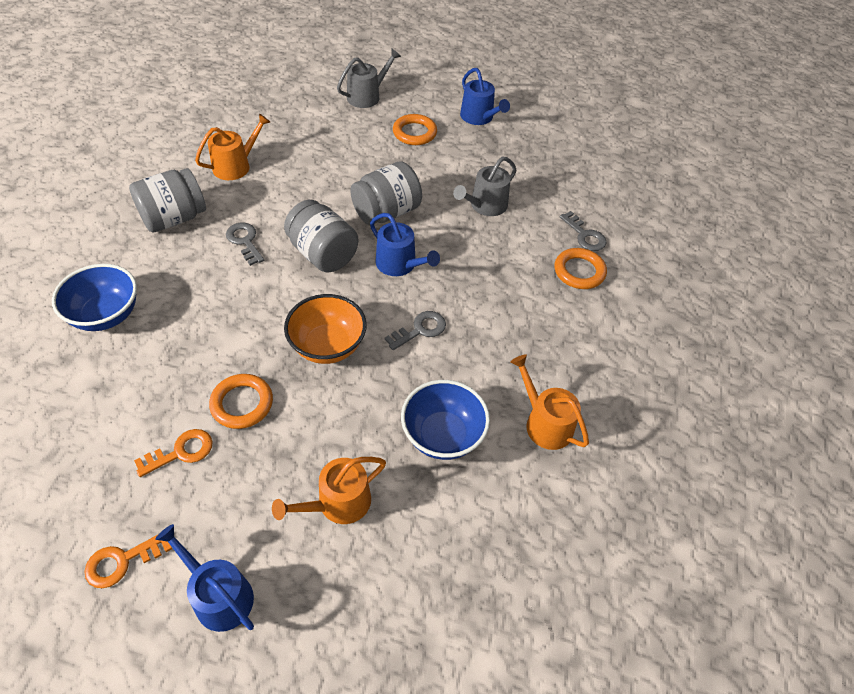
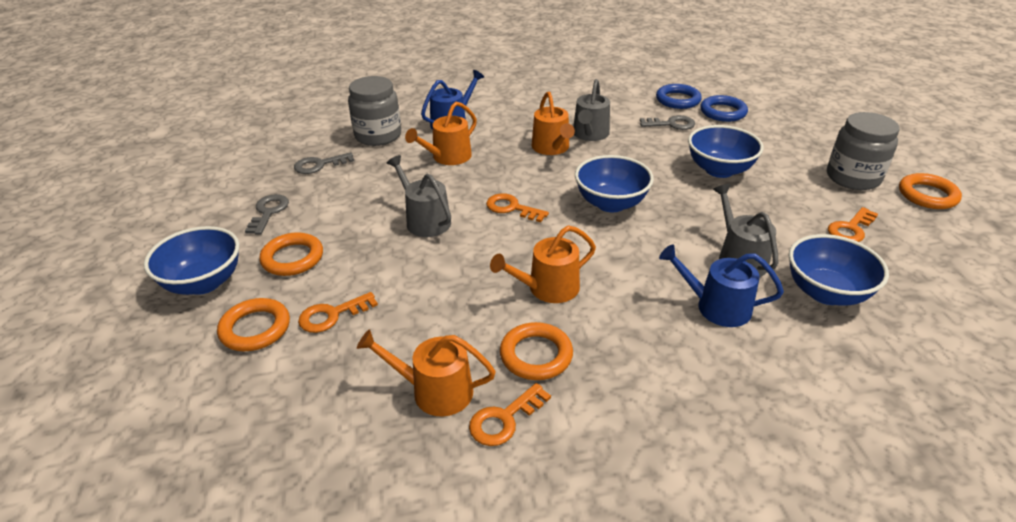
blue bowl: [52,264,137,331] [401,380,490,460] = 2 -> [144,226,240,295] [575,155,654,212] [688,125,764,178] [789,234,889,306] = 4
blue ring: none = 0 -> [656,84,702,109] [700,95,748,122] = 2
blue watering can: [155,524,254,632] [370,213,440,276] [460,68,510,125] = 3 -> [421,70,484,130] [659,245,784,327] = 2
grey jar: [129,168,206,232] [284,200,358,273] [350,161,422,225] = 3 -> [348,76,401,146] [827,112,900,190] = 2
grey watering can: [337,49,401,108] [453,157,517,216] = 2 -> [387,155,451,237] [573,79,610,141] [713,184,778,277] = 3
orange bowl: [284,294,367,364] = 1 -> none = 0
orange key: [84,535,172,588] [134,429,213,477] = 2 -> [298,292,378,333] [469,383,551,446] [486,193,549,222] [828,207,878,242] = 4
orange ring: [209,374,273,429] [393,114,437,145] [555,248,607,289] = 3 -> [217,298,290,351] [259,232,323,276] [500,322,573,380] [899,173,962,209] = 4
orange watering can: [195,113,270,180] [272,457,386,524] [511,354,589,450] = 3 -> [357,329,496,416] [405,102,477,165] [490,225,596,303] [531,92,575,155] = 4

